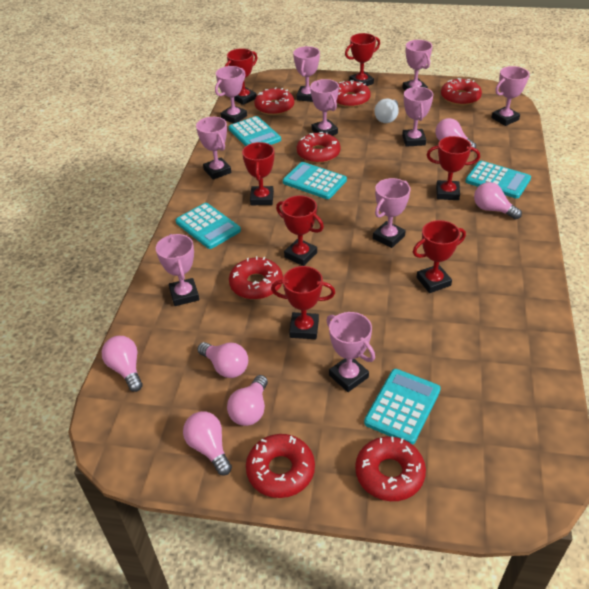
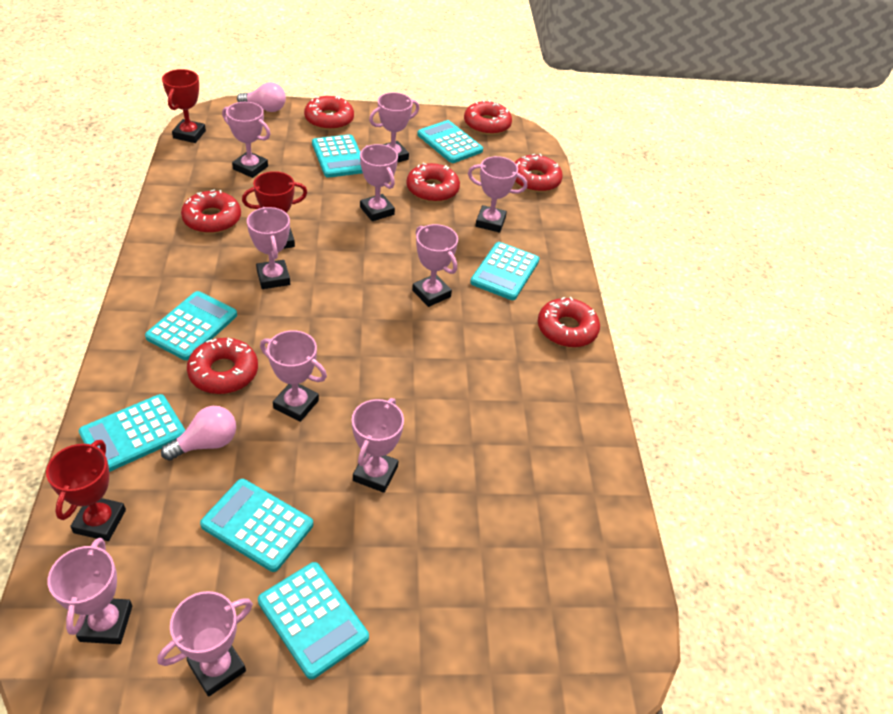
pink light bulb: [102,336,143,392] [183,411,232,475] [197,342,248,378] [227,375,268,426] [436,118,476,152] [474,182,522,220] = 6 -> [161,406,236,461] [237,82,286,112] = 2
red trophy: [225,48,258,105] [242,142,274,205] [271,266,335,339] [276,195,324,266] [345,33,380,86] [413,220,466,293] [427,136,480,200] = 7 -> [46,440,126,541] [162,69,206,143] [242,171,307,249] = 3
turquoise calculator: [176,203,241,249] [229,116,281,146] [283,162,347,199] [364,369,441,445] [465,161,531,199] = 5 -> [79,394,185,472] [145,291,237,360] [200,479,313,572] [258,562,369,679] [312,134,363,178] [417,120,483,163] [470,242,540,300] = 7
white light bulb: [374,99,399,123] = 1 -> none = 0

